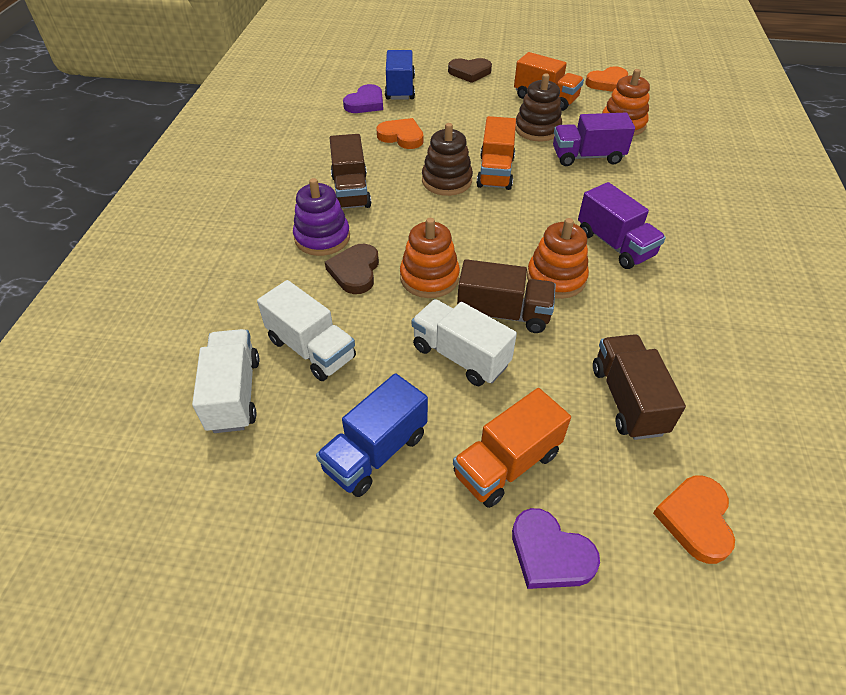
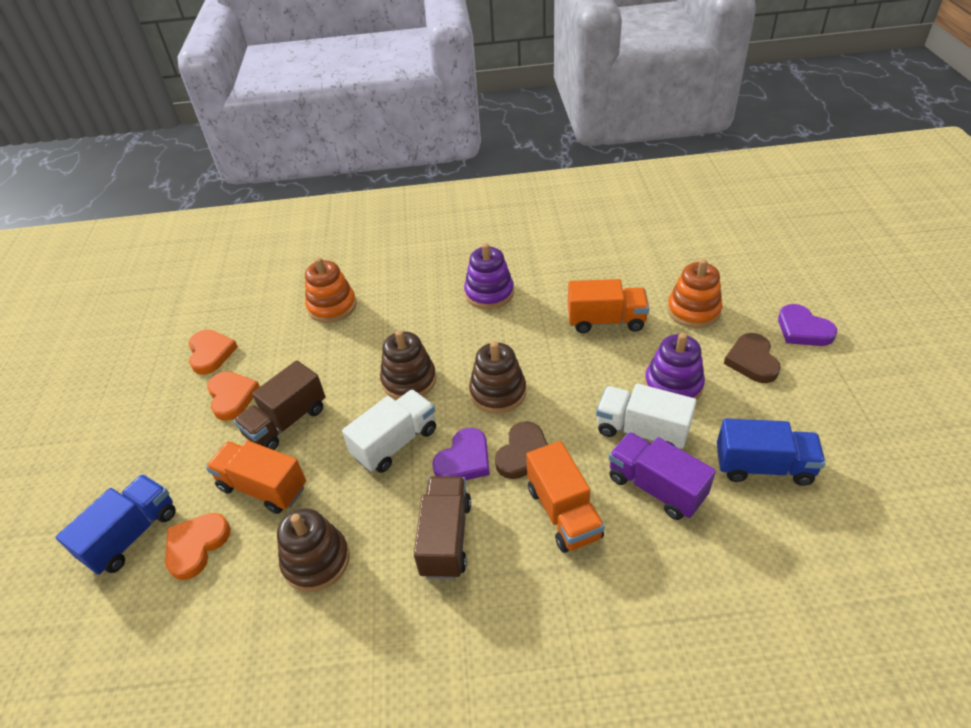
brown stacking toy: [422,123,473,196] [515,73,562,141] = 2 -> [277,508,350,592] [380,330,436,400] [469,341,526,414] = 3
brown truck: [330,134,371,209] [457,259,556,333] [593,334,686,440] = 3 -> [234,360,325,450] [414,476,471,579] = 2
orange stacking toy: [400,218,460,298] [527,218,589,299] [602,69,650,136] = 3 -> [305,257,356,323] [667,259,722,328] = 2
purple stacking toy: [293,178,350,256] = 1 -> [464,243,514,309] [645,333,705,400] = 2
purple truck: [553,113,635,166] [578,182,666,269] = 2 -> [609,432,716,520] = 1
white truck: [192,329,259,433] [257,280,356,381] [412,299,517,386] = 3 -> [342,389,436,473] [596,383,697,449] = 2

